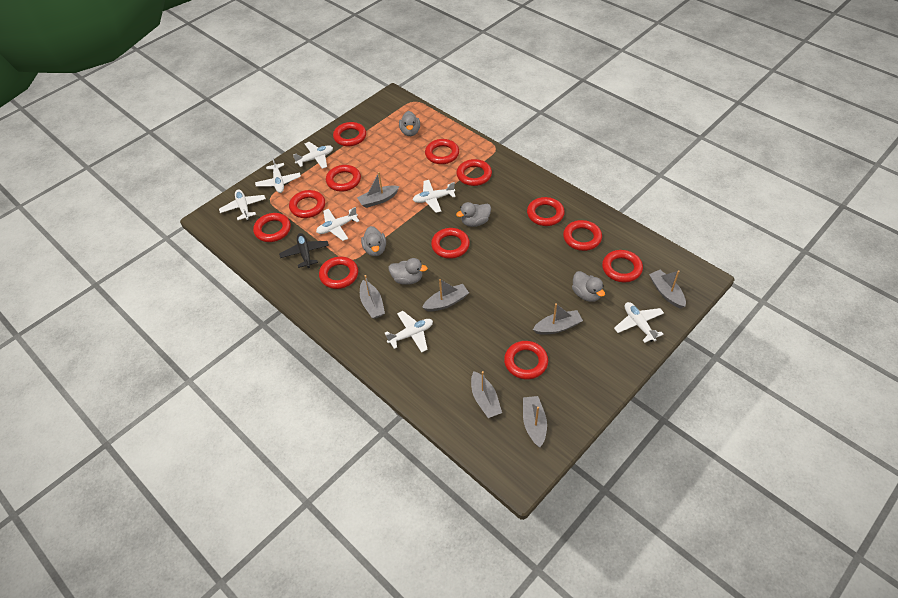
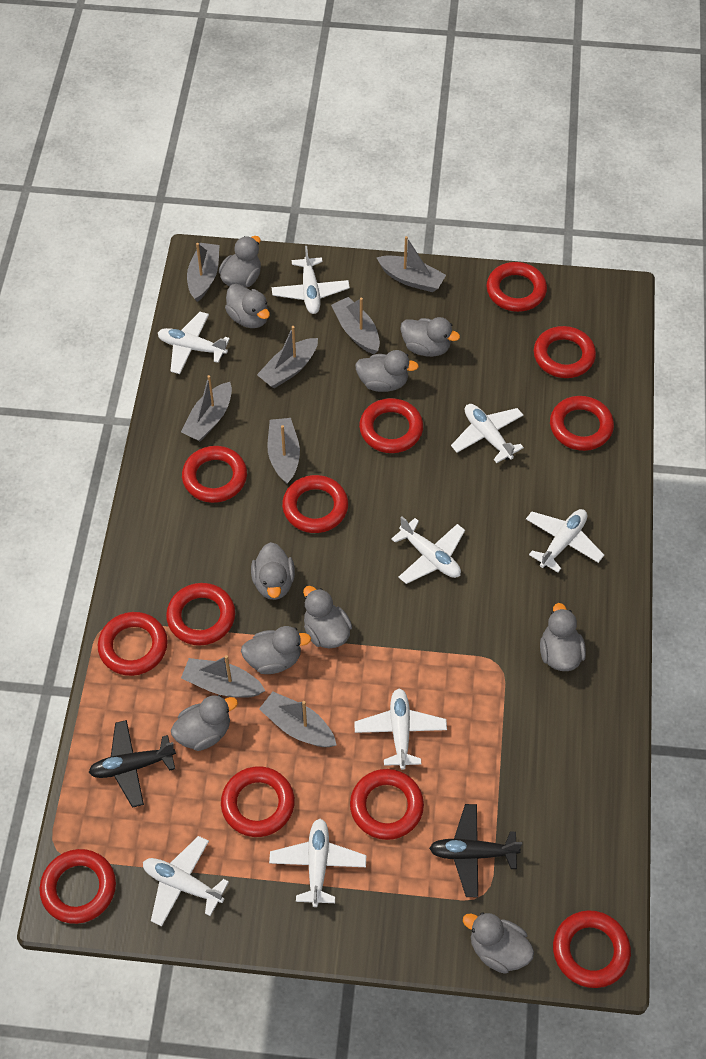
black plane: [279,233,329,268] = 1 -> [89,720,176,808] [429,804,522,897] = 2
grey boat: [357,172,399,208] [360,275,385,319] [422,279,469,312] [471,371,502,418] [523,396,547,447] [533,303,583,335] [649,270,686,309] = 7 -> [181,375,232,442] [181,655,265,698] [187,243,219,302] [257,326,318,388] [259,692,336,747] [267,418,300,484] [331,297,380,354] [376,236,446,292] = 8
grey duck: [361,226,386,256] [389,258,428,285] [399,111,420,136] [456,202,491,227] [572,271,605,302] = 5 -> [171,695,238,751] [219,236,261,287] [225,284,270,328] [241,626,311,674] [251,542,295,600] [303,586,352,648] [355,350,419,392] [400,317,460,357] [463,912,534,974] [540,603,586,671] = 10
white plane: [219,189,266,221] [255,157,301,193] [293,142,333,169] [316,207,359,241] [385,311,433,353] [413,180,456,213] [614,302,664,343] = 7 -> [143,836,229,927] [158,312,230,374] [269,819,366,907] [272,246,350,314] [354,689,447,770] [391,516,465,584] [451,404,524,463] [526,509,604,572] = 8

